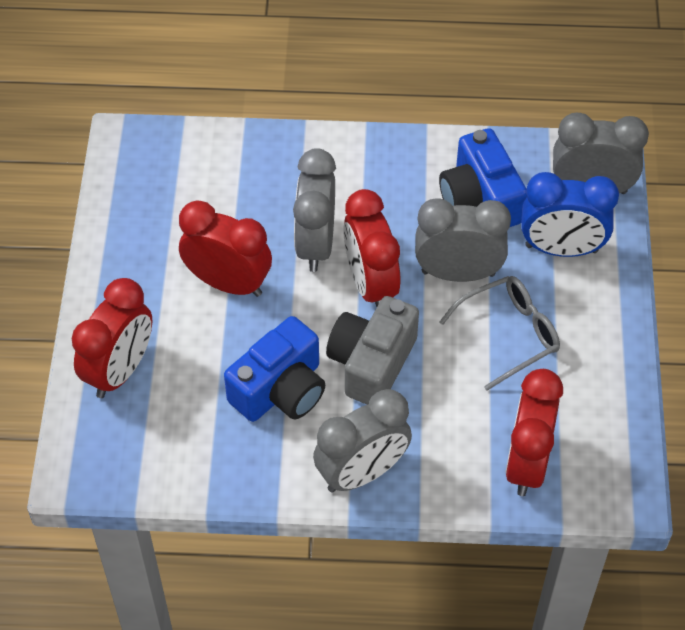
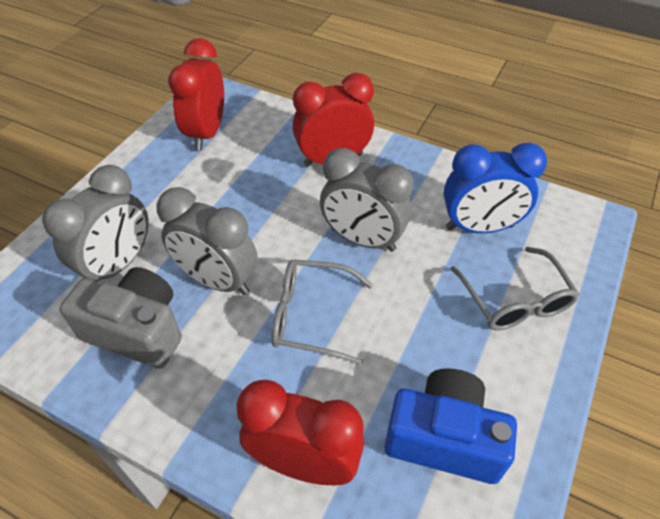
blue camera: [224,316,325,422] [439,128,527,227] = 2 -> [384,368,517,484] = 1
grey clock: [293,148,336,272] [313,389,412,493] [415,198,511,282] [553,113,649,194] = 4 -> [42,165,149,281] [156,187,258,295] [320,148,414,252] = 3
grey glasses: [439,276,560,391] = 1 -> [272,260,373,365] [451,247,580,330] = 2
red clock: [72,278,152,398] [179,200,272,297] [343,189,400,308] [505,369,563,496] = 4 -> [168,38,224,150] [236,380,364,485] [292,73,374,167] = 3

